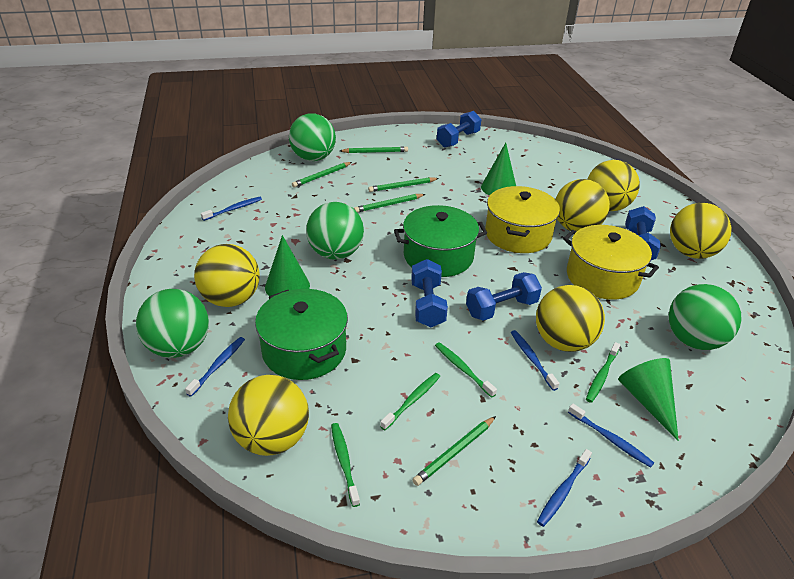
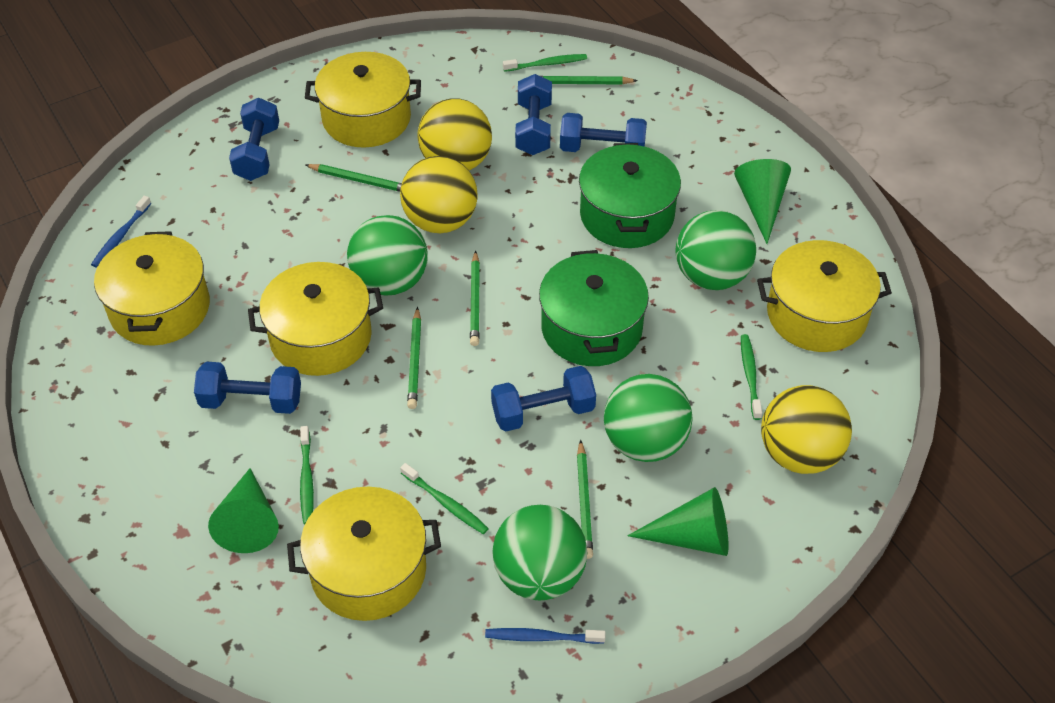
blue dumbbell: [411,259,448,327] [437,111,481,148] [466,272,542,321] [625,206,661,260] = 4 -> [194,362,301,414] [229,98,279,181] [491,366,596,431] [515,74,552,155] [560,113,647,152] = 5
blue toothbrush: [185,337,245,397] [201,197,262,221] [511,330,559,391] [537,449,592,527] [568,404,654,468] = 5 -> [91,196,151,268] [485,628,606,644] = 2
yellow ball: [194,244,260,307] [228,375,309,456] [536,285,605,352] [555,179,610,231] [588,160,640,211] [670,203,731,259] = 6 -> [400,156,478,233] [418,98,492,171] [761,385,852,474] = 3
yellow pot: [485,186,560,253] [563,225,659,300] = 2 -> [94,231,210,346] [248,262,383,376] [287,487,441,621] [305,52,421,148] [757,240,892,352] = 5

